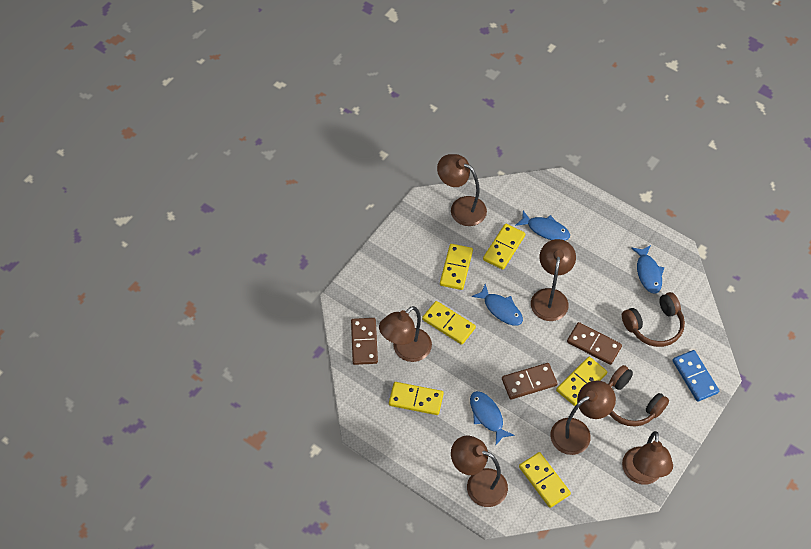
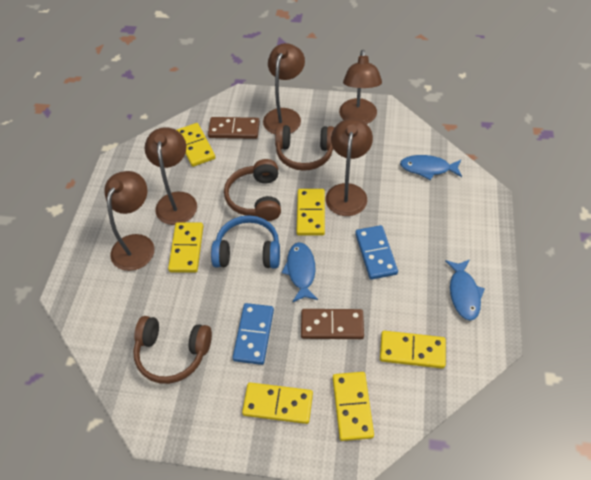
blue domino: [672,350,719,402] = 1 -> [232,303,274,365] [355,225,398,280] = 2
blue fish: [470,391,514,445] [471,284,523,326] [515,211,570,240] [631,245,665,294] = 4 -> [281,242,318,302] [400,155,462,180] [445,259,485,321] = 3
blue headphones: none = 0 -> [211,215,280,269] = 1
brown domino: [351,318,378,365] [502,363,558,400] [567,322,622,365] = 3 -> [208,117,260,139] [301,309,364,339] = 2
brown headphones: [608,365,669,426] [622,292,685,347] = 2 -> [133,316,212,384] [224,159,281,221] [275,125,334,171] = 3
brown lamp: [379,306,432,362] [437,154,487,226] [451,436,508,507] [531,239,576,321] [550,380,616,455] [622,431,673,485] = 6 -> [104,171,154,271] [145,127,197,225] [263,43,305,134] [326,119,373,216] [339,50,382,124] = 5

